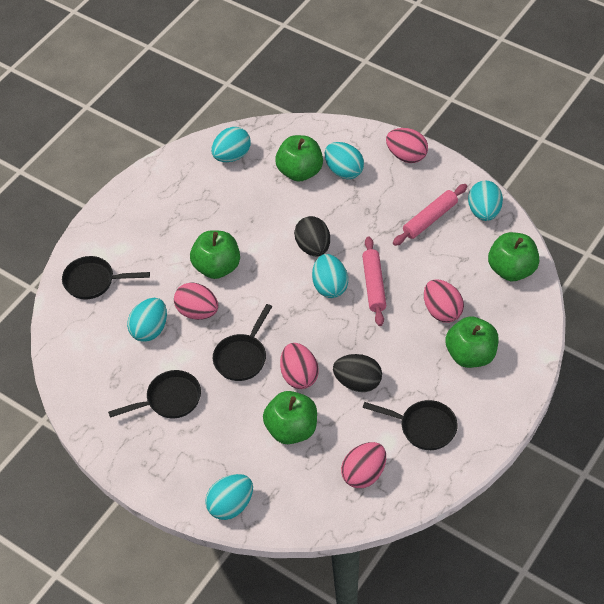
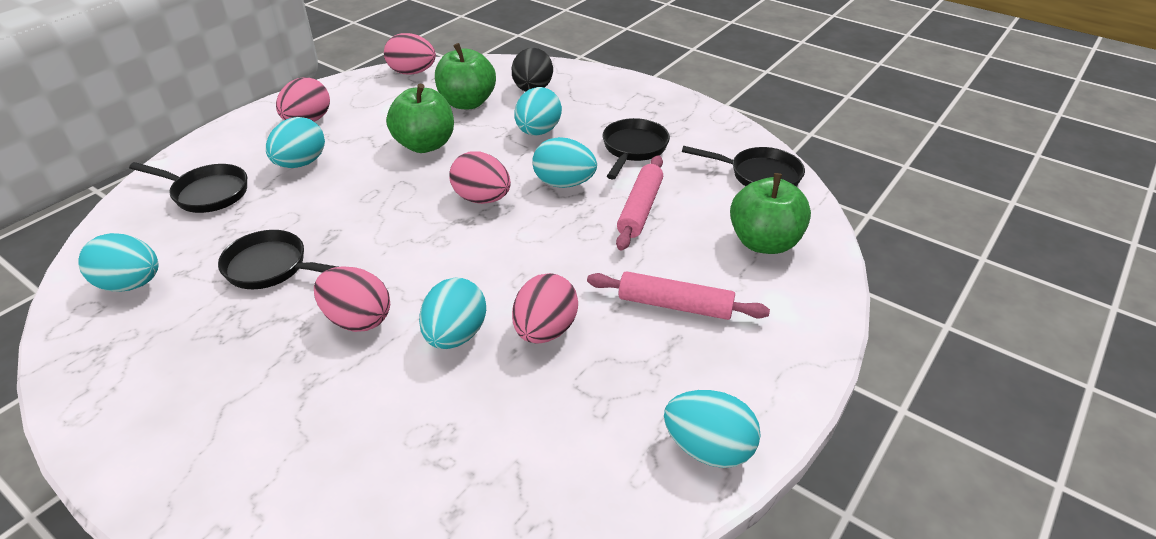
black egg: [294,216,330,256] [333,354,382,392] = 2 -> [512,48,553,92] = 1
green apple: [190,230,240,279] [263,391,317,444] [275,135,323,182] [445,316,499,368] [488,232,540,281] = 5 -> [386,84,454,153] [435,43,496,109] [730,173,811,254] = 3

